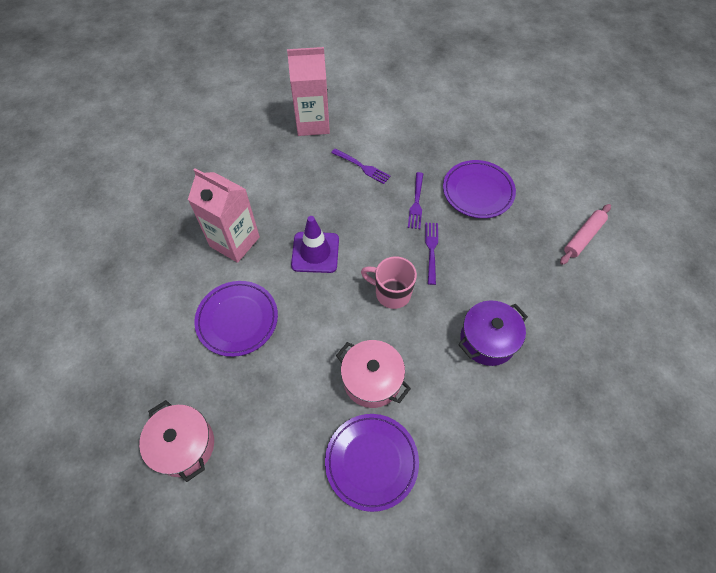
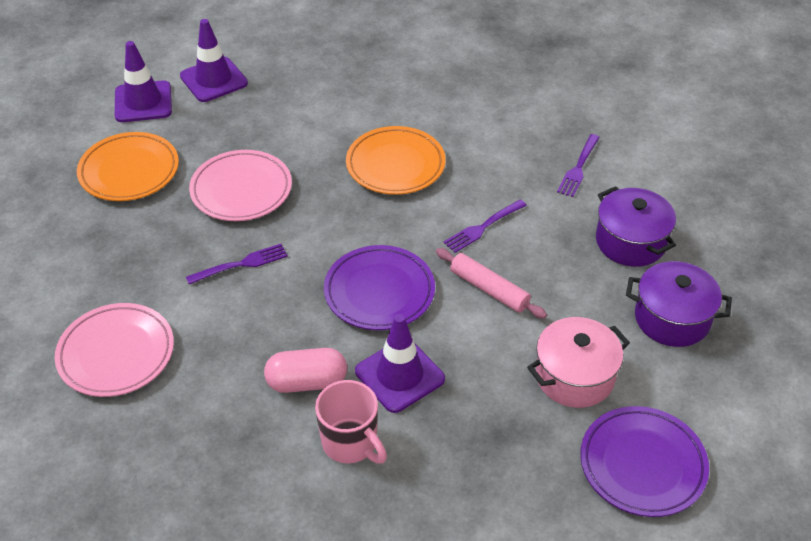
orange plate: none = 0 -> [77,132,179,201] [346,126,446,195] = 2
pink capsule: none = 0 -> [264,348,347,393] = 1
pink carton: [188,168,260,263] [287,47,330,136] = 2 -> none = 0
pink plate: none = 0 -> [55,303,174,397] [189,150,292,221] = 2
pink pot: [139,400,214,482] [336,340,411,408] = 2 -> [527,317,630,408] = 1
purple plate: [194,281,278,357] [325,414,419,512] [443,160,516,218] = 3 -> [324,245,435,330] [580,406,709,517] = 2
purple pot: [458,300,528,366] = 1 -> [596,186,676,267] [626,261,732,347] = 2
purple traffic cone: [291,216,339,273] = 1 -> [115,41,172,122] [180,19,248,102] [355,314,445,413] = 3

